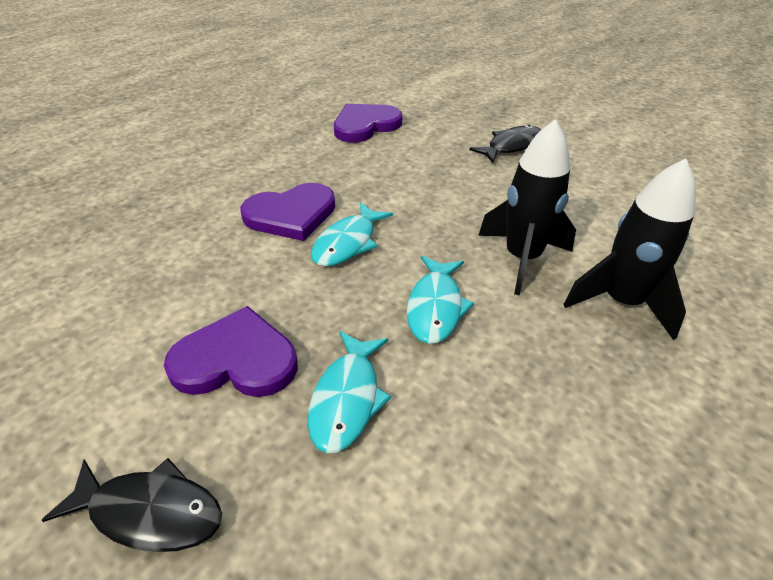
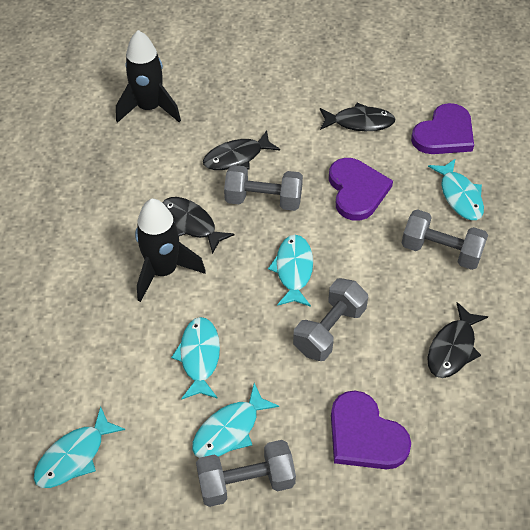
black fish: [42,458,222,552] [469,125,541,163] = 2 -> [163,197,235,254] [203,131,280,170] [320,103,396,131] [427,302,488,378] = 4
grey dumbbell: none = 0 -> [196,440,296,507] [224,165,303,211] [293,278,368,361] [401,209,488,270] = 4
turquoise fish: [308,331,391,453] [311,202,393,267] [407,256,474,344] = 3 -> [34,406,125,488] [171,317,220,400] [192,383,279,458] [268,235,313,307] [428,159,484,220] = 5

